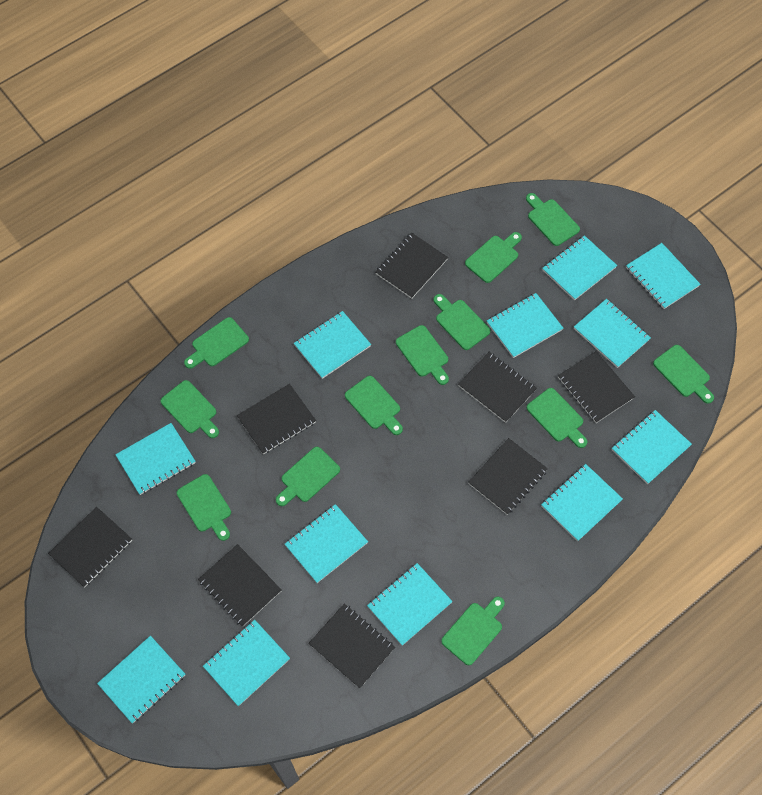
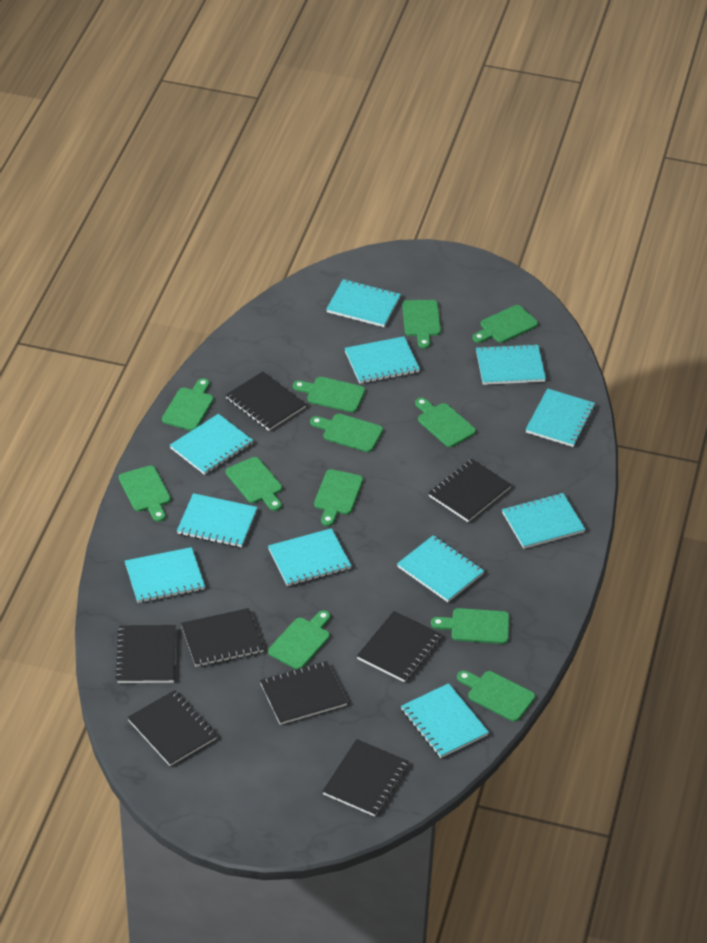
turquoise notebook: [97,636,185,723] [115,423,196,495] [203,620,290,706] [285,504,368,583] [294,311,371,379] [367,563,453,646] [487,293,563,358] [541,464,623,541] [542,235,617,300] [574,299,651,368] [612,410,692,484] [626,243,701,309] = 12 -> [125,547,205,603] [170,414,253,475] [177,493,258,547] [268,528,351,586] [326,279,401,327] [345,336,420,384] [397,535,484,602] [401,683,489,758] [476,344,546,385] [502,493,585,549] [526,388,595,447] = 11

